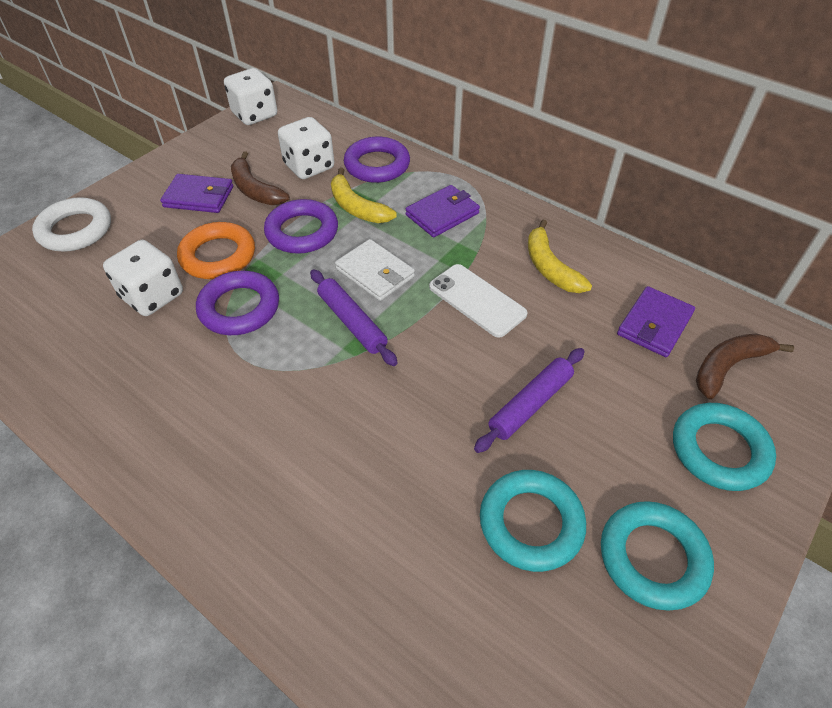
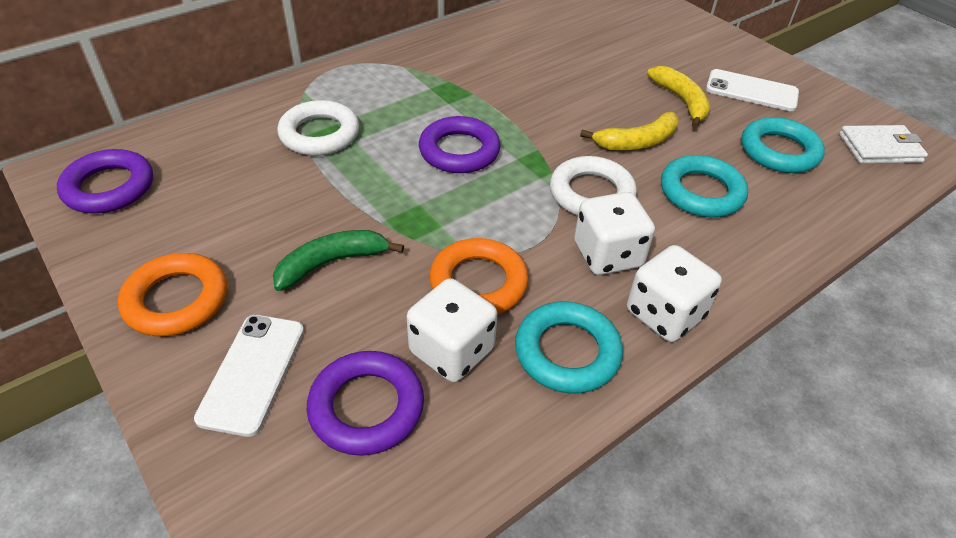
brown banana: [231,151,290,205] [696,333,794,399] = 2 -> none = 0
green banana: none = 0 -> [273,230,404,291] = 1
orange ring: [177,222,255,279] = 1 -> [118,253,227,337] [429,238,528,314] = 2
purple rolling pin: [310,269,398,366] [474,348,585,453] = 2 -> none = 0
purple wallet: [160,174,233,213] [406,185,480,237] [617,286,695,357] = 3 -> none = 0
white phone: [429,264,527,338] = 1 -> [194,315,304,437] [706,69,799,111] = 2
white ring: [32,197,111,252] = 1 -> [277,100,359,156] [550,156,637,215] = 2

